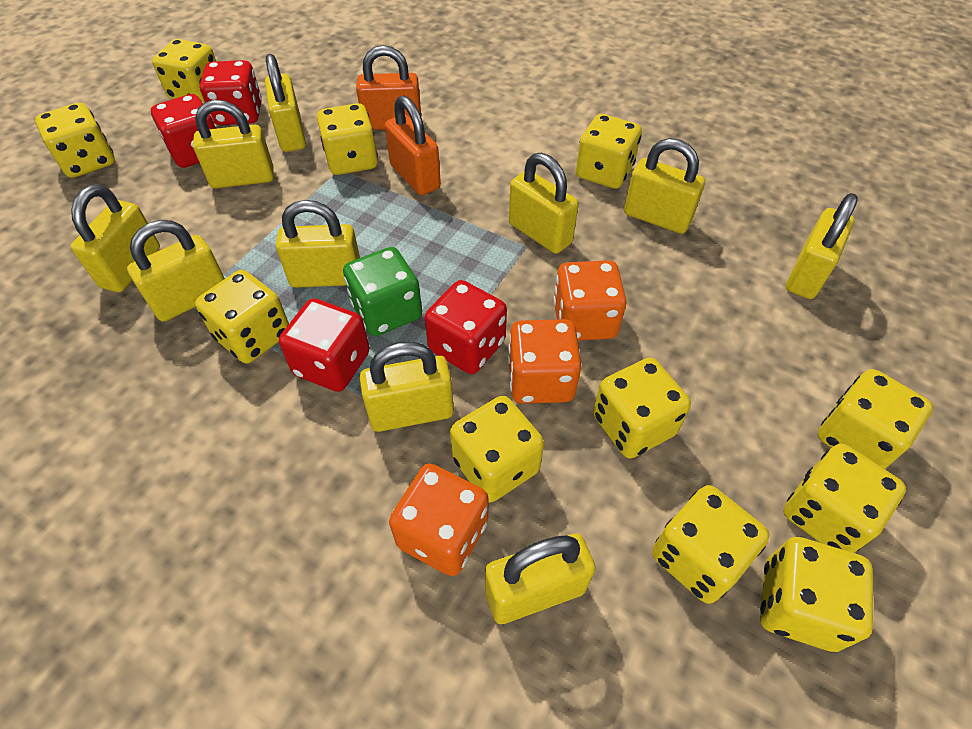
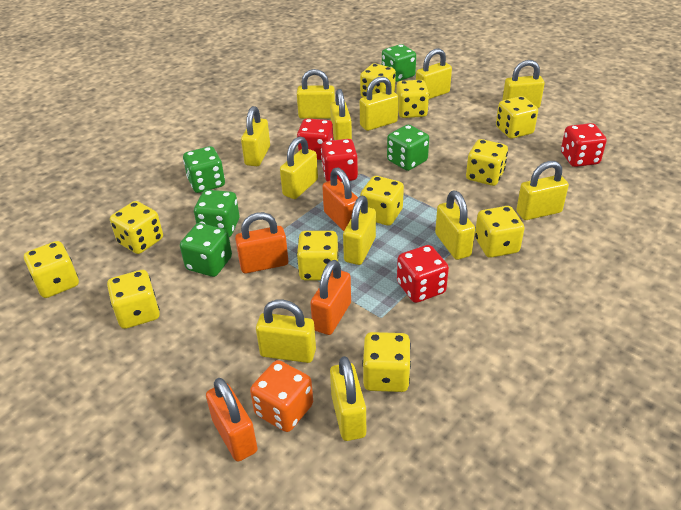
green dice: [343,247,422,336] = 1 -> [180,223,232,277] [183,146,225,193] [194,190,239,237] [382,44,416,82] [387,125,429,171] = 5
orange dice: [389,464,489,576] [508,319,582,404] [553,260,627,341] = 3 -> [250,360,313,432] = 1
orange padlock: [356,45,421,130] [385,95,441,195] = 2 -> [206,378,258,461] [235,212,289,273] [311,260,351,335] [322,168,358,231] = 4
yellow padlock: [71,184,160,292] [127,220,225,322] [193,100,274,188] [265,54,306,152] [276,200,360,288] [360,341,454,432] [485,533,596,624] [509,153,579,254] [624,138,705,234] [786,193,858,299] = 10 -> [241,106,270,166] [256,299,316,363] [280,136,318,199] [297,69,335,119] [330,89,352,140] [330,356,366,441] [343,196,376,265] [360,76,398,131] [416,48,452,99] [435,191,475,260] [502,60,545,108] [516,161,569,220] = 12

